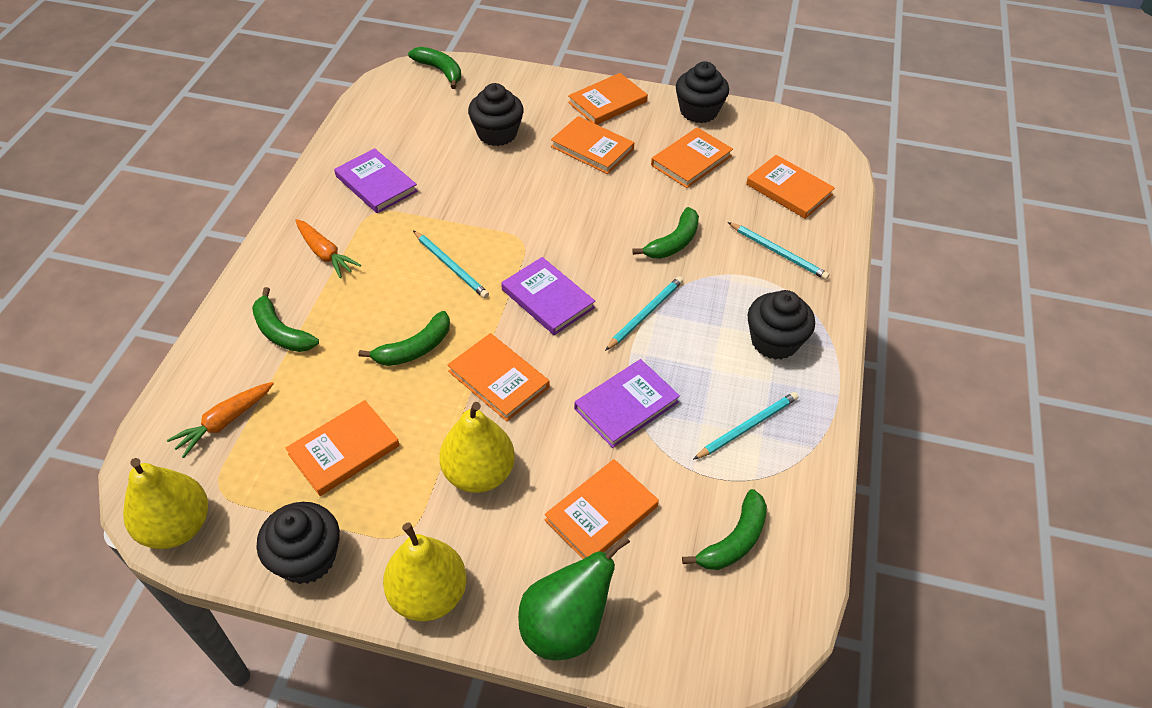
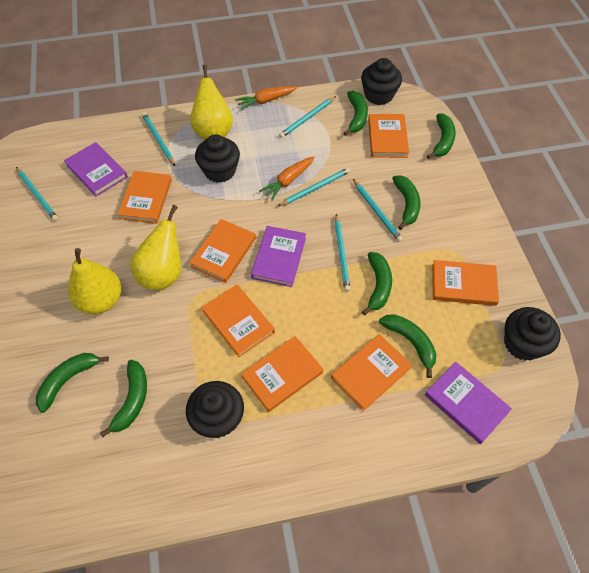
green banana: [252,287,319,352] [359,311,450,366] [408,47,461,89] [632,207,699,259] [682,489,767,570] = 5 -> [36,353,109,413] [100,360,147,438] [344,91,368,136] [362,252,392,315] [379,314,436,378] [392,175,420,230] [427,114,456,159] = 7
green pear: [518,535,630,661] = 1 -> none = 0
turquoise pencil: [413,230,489,299] [605,276,683,351] [693,392,798,460] [728,222,830,280] = 4 -> [16,167,58,221] [142,112,175,166] [278,168,350,206] [279,96,336,138] [335,214,350,291] [353,179,403,242] = 6

